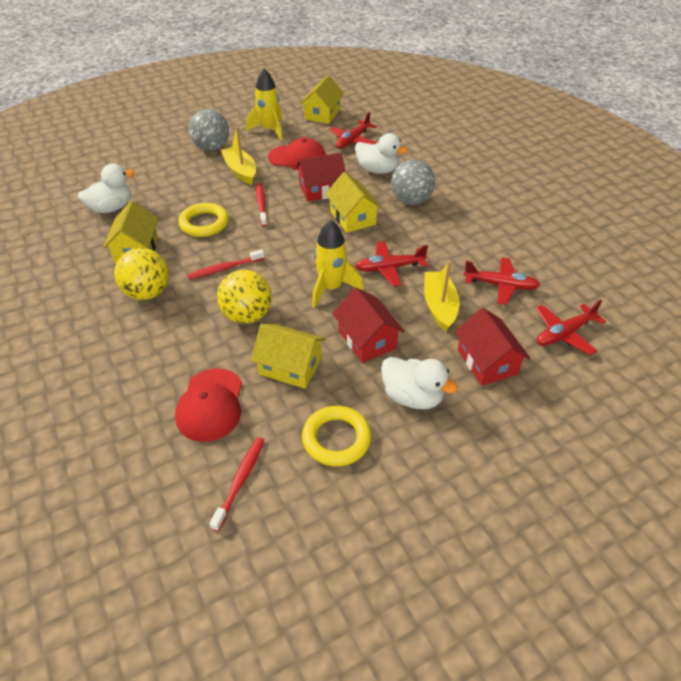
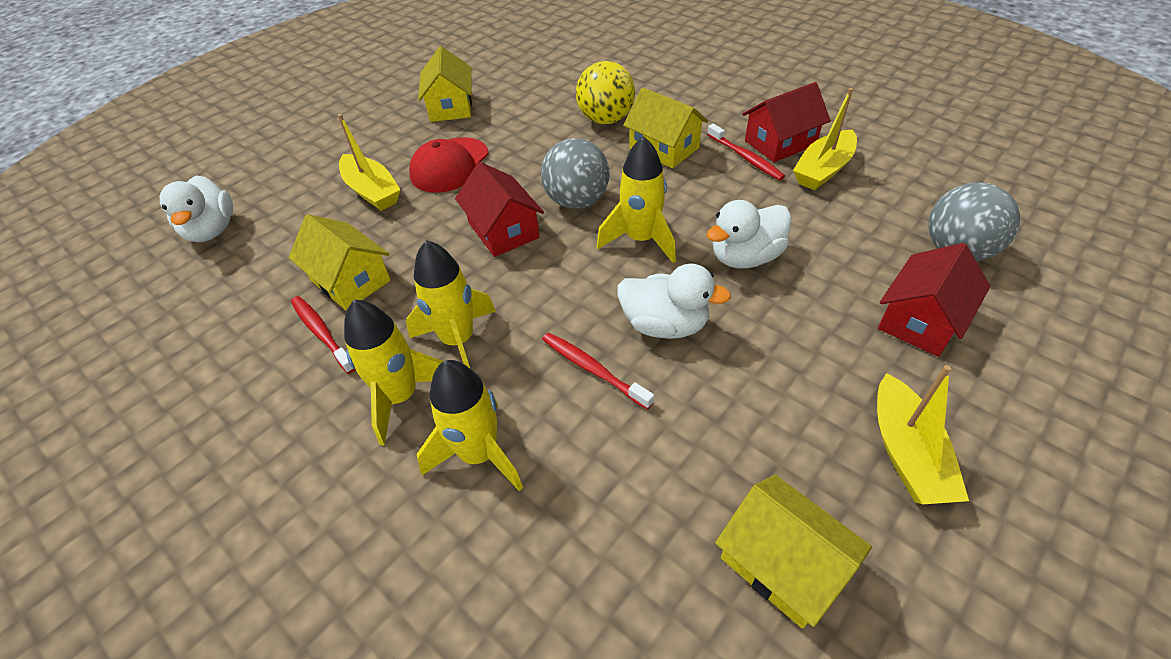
red cap: [175,368,242,442] [268,138,326,170] = 2 -> [409,137,488,193] = 1
red plane: [329,112,377,149] [355,241,428,286] [463,257,540,305] [536,300,606,355] = 4 -> none = 0
yellow ball: [114,248,169,300] [217,270,272,324] = 2 -> [576,61,635,124] = 1
yellow boat: [221,126,256,185] [424,261,460,332] = 2 -> [338,114,401,211] [793,88,857,190] [877,365,969,504] = 3
yellow ring: [178,203,229,237] [302,406,371,467] = 2 -> none = 0
yellow rocket: [246,69,283,141] [312,220,364,308] = 2 -> [344,299,444,445] [406,240,496,368] [417,360,523,492] [597,136,676,263] = 4

